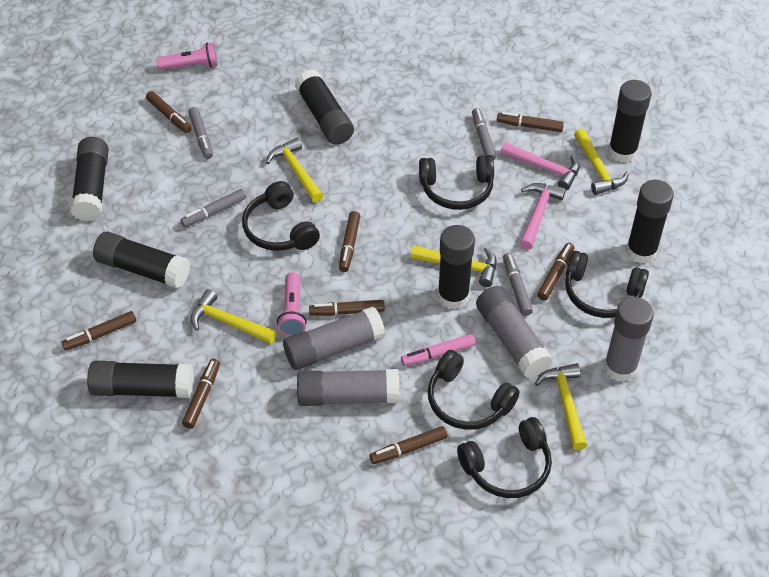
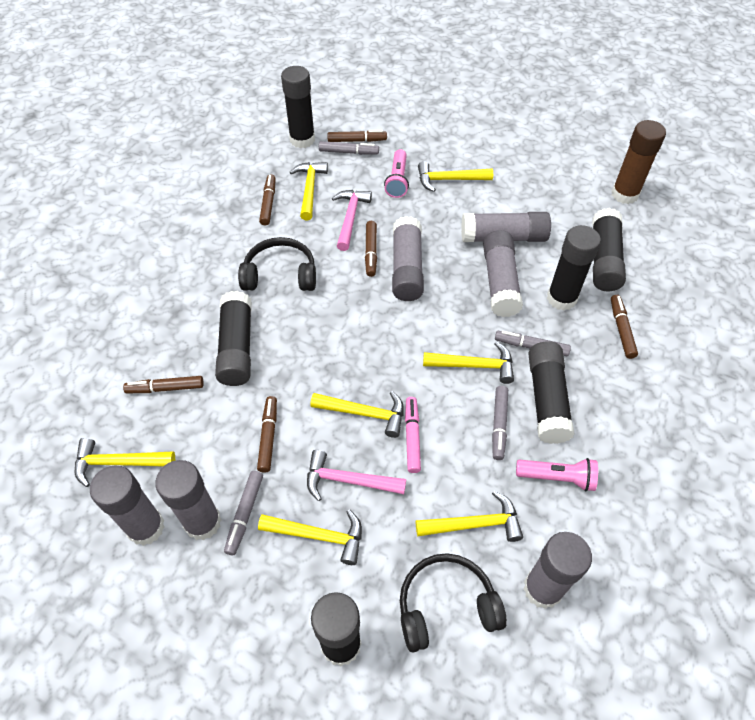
black glue stick: [70,137,109,221] [87,361,194,398] [93,232,190,289] [295,70,354,145] [438,225,475,309] [608,80,652,163] [626,180,674,264] = 7 -> [215,291,252,386] [281,66,315,148] [311,592,361,666] [528,341,575,444] [547,225,601,310] [592,208,626,292] = 6
black headphones: [242,181,320,251] [419,155,494,210] [428,350,520,430] [457,417,552,498] [565,251,649,318] = 5 -> [238,237,316,291] [400,553,507,652] = 2
brown glue stick: none = 0 -> [611,120,666,204] = 1
brown marker: [61,311,136,351] [146,91,192,133] [182,359,220,428] [309,300,385,316] [339,211,360,272] [369,426,447,464] [497,112,564,132] [537,243,575,300] = 8 -> [123,376,204,393] [257,396,277,473] [259,174,276,225] [327,130,387,142] [365,221,377,277] [611,295,638,359] = 6
grey glue stick: [283,307,385,370] [297,369,399,406] [476,286,553,378] [604,297,654,382] = 4 -> [90,465,165,546] [155,460,222,540] [392,216,424,301] [461,212,551,242] [483,230,523,317] [523,532,592,609] = 6
yellow hammer: [190,290,277,344] [266,137,324,203] [411,245,497,287] [535,363,587,450] [574,128,629,195] = 5 -> [75,438,175,487] [258,510,362,565] [290,162,328,220] [310,391,404,438] [416,490,523,542] [418,161,493,192] [423,341,514,384] = 7

